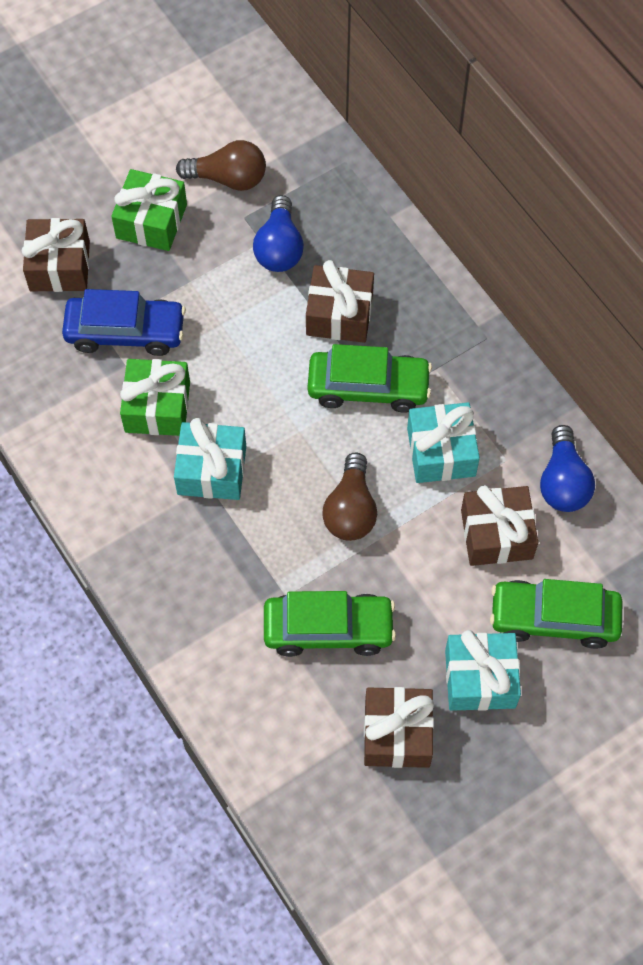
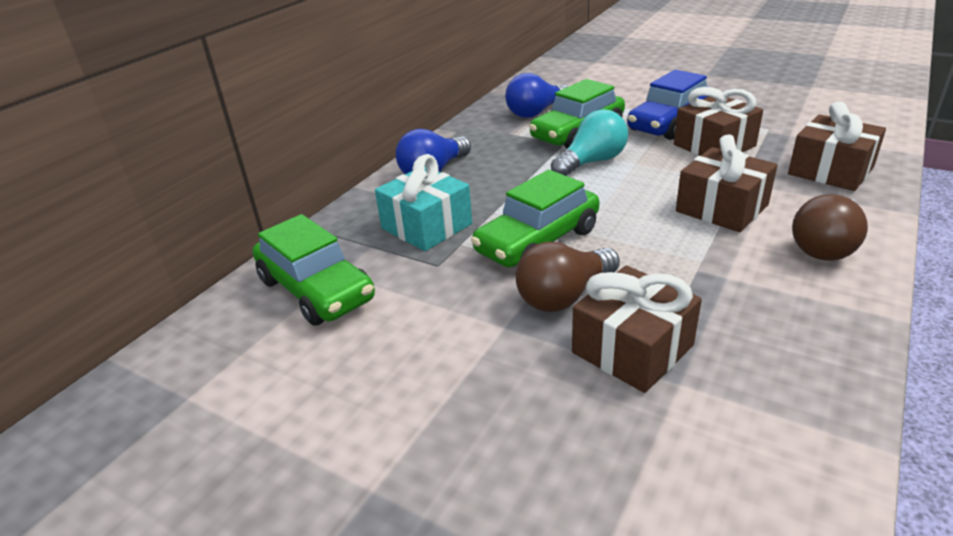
green gift: [111,169,187,251] [120,359,190,436] = 2 -> none = 0
turquoise gift: [174,418,246,500] [407,402,480,483] [445,630,521,711] = 3 -> [375,154,472,251] = 1
turquoise light bulb: none = 0 -> [551,109,628,176] = 1

